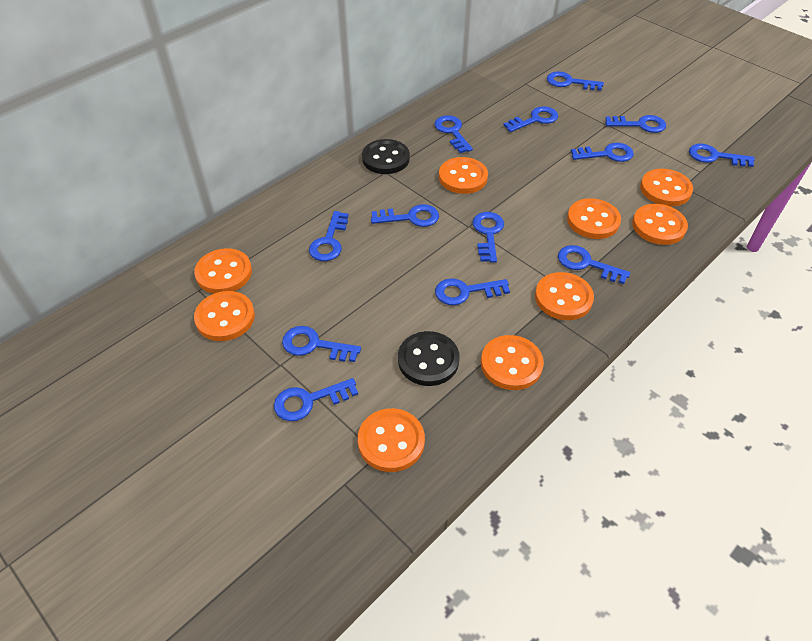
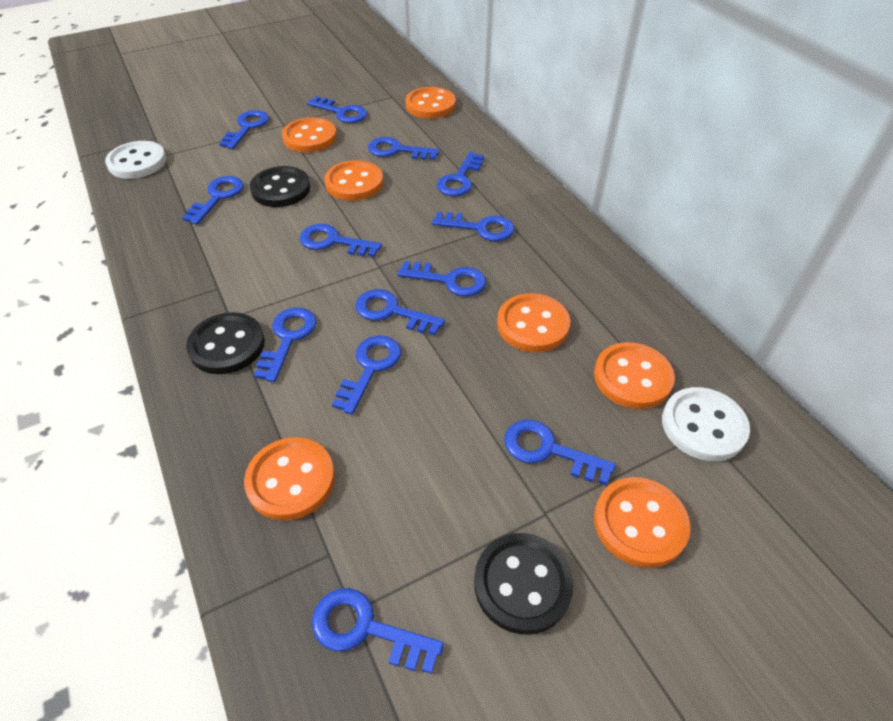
black button: [362,139,410,174] [398,331,460,386] = 2 -> [186,312,265,374] [250,166,310,207] [474,533,574,635] = 3
orange button: [194,248,252,294] [194,291,255,341] [358,408,425,472] [439,157,488,194] [481,335,544,390] [535,272,594,320] [567,198,621,239] [632,204,688,245] [640,169,693,206] = 9 -> [244,437,335,521] [282,117,337,153] [325,160,383,201] [405,87,456,119] [497,293,570,352] [594,342,675,409] [594,477,691,568] = 7
white button: none = 0 -> [105,141,166,179] [662,387,750,461] = 2

